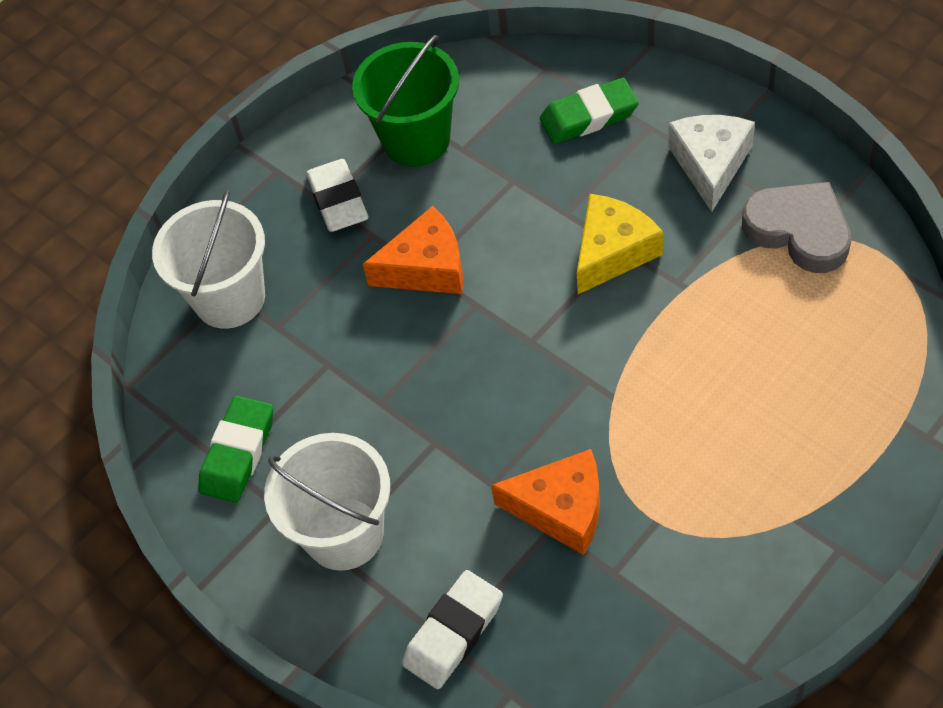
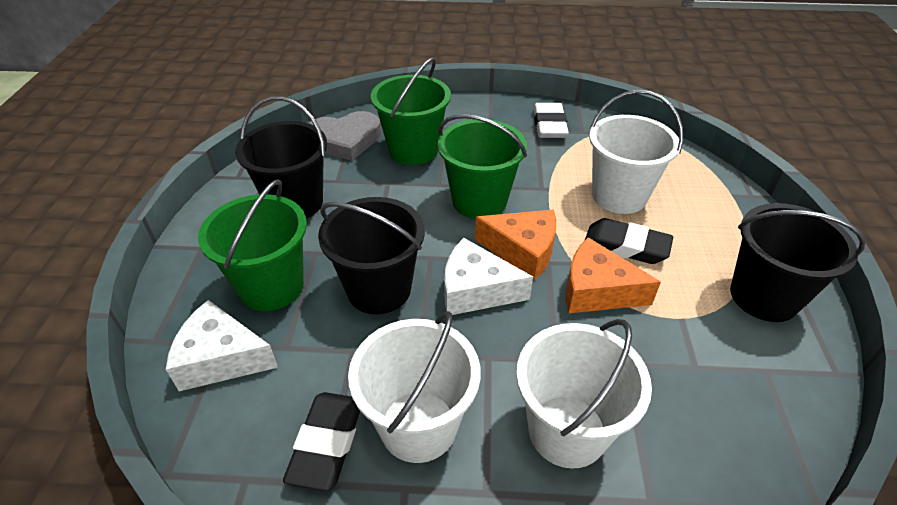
black bucket: none = 0 -> [235,96,327,218] [318,197,425,314] [730,203,866,322] = 3
black eraser: none = 0 -> [283,392,360,491] [584,218,673,264] = 2
green bucket: [352,35,459,167] = 1 -> [198,179,307,311] [371,57,451,165] [438,114,527,219] = 3
green eraser: [198,396,273,503] [540,78,639,144] = 2 -> none = 0
white bucket: [152,190,265,329] [264,433,390,571] = 2 -> [348,311,481,463] [516,319,652,469] [589,90,683,214] = 3
white cheese: [668,115,755,212] = 1 -> [166,300,278,391] [445,238,533,315] = 2
white eraser: [306,159,368,232] [402,570,503,689] = 2 -> [534,103,569,138] = 1
yellow cheese: [577,194,663,294] = 1 -> none = 0

